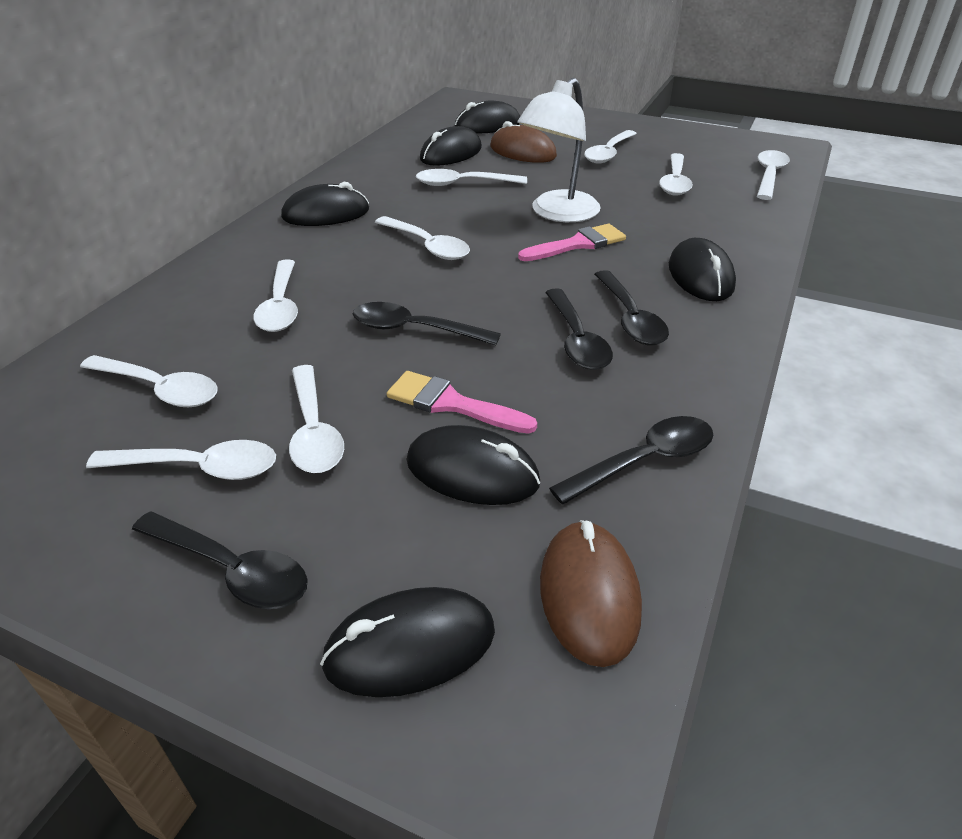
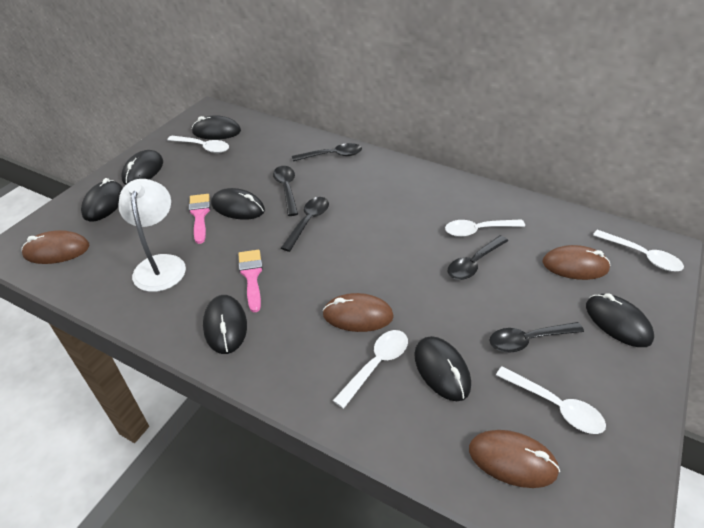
black mouse: [281,182,369,226] [320,587,495,697] [406,425,540,505] [420,126,482,166] [455,101,520,134] [669,238,736,301] = 6 -> [81,178,123,221] [121,150,163,184] [192,115,241,140] [203,295,247,354] [211,188,265,220] [414,336,471,401] [586,293,654,347] = 7
brown mouse: [490,121,557,163] [540,520,642,667] = 2 -> [21,230,89,264] [322,293,394,332] [469,430,560,488] [543,245,611,280] = 4
white spoon: [80,355,218,407] [86,440,276,480] [253,259,298,332] [289,365,344,473] [375,216,470,260] [416,169,527,186] [584,130,637,163] [659,153,693,196] [757,150,790,200] = 9 -> [167,136,229,153] [333,330,408,409] [445,219,525,237] [496,366,606,434] [593,230,684,272] = 5

